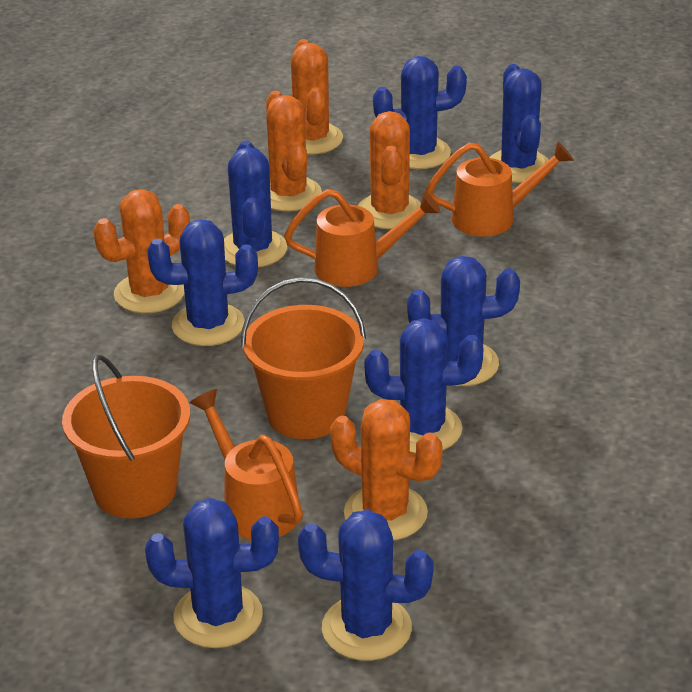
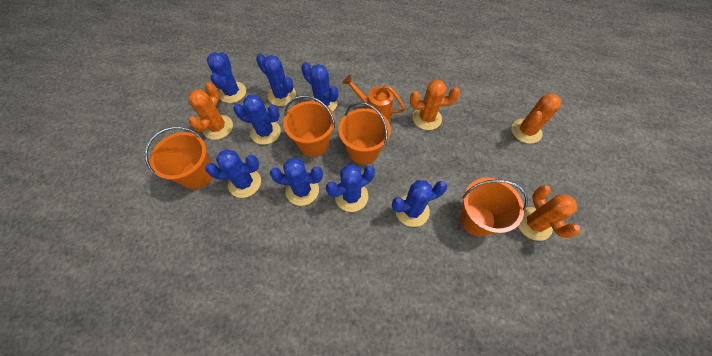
orange bucket: [62,355,190,518] [241,277,366,439] = 2 -> [144,127,213,189] [283,95,335,157] [338,102,391,164] [460,178,528,236] = 4
orange cactus: [94,189,190,313] [266,91,322,211] [291,39,343,155] [330,399,443,541] [358,111,421,229] = 5 -> [188,82,233,140] [410,80,460,130] [511,93,561,144] [518,185,580,241] = 4
orange watering can: [189,389,303,540] [284,189,440,287] [426,141,574,237] = 3 -> [343,75,405,120] = 1

